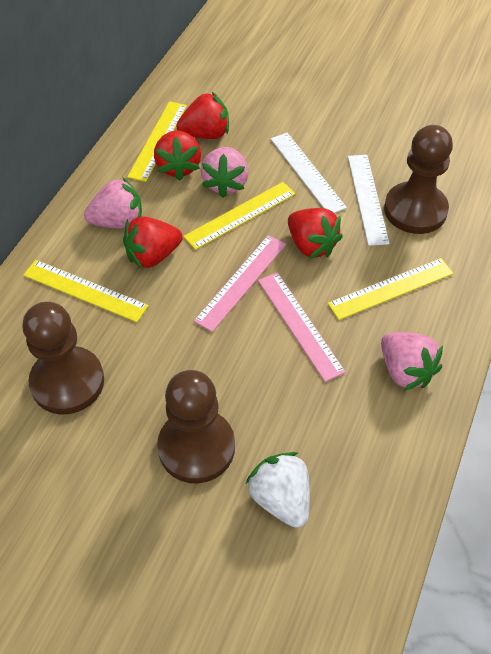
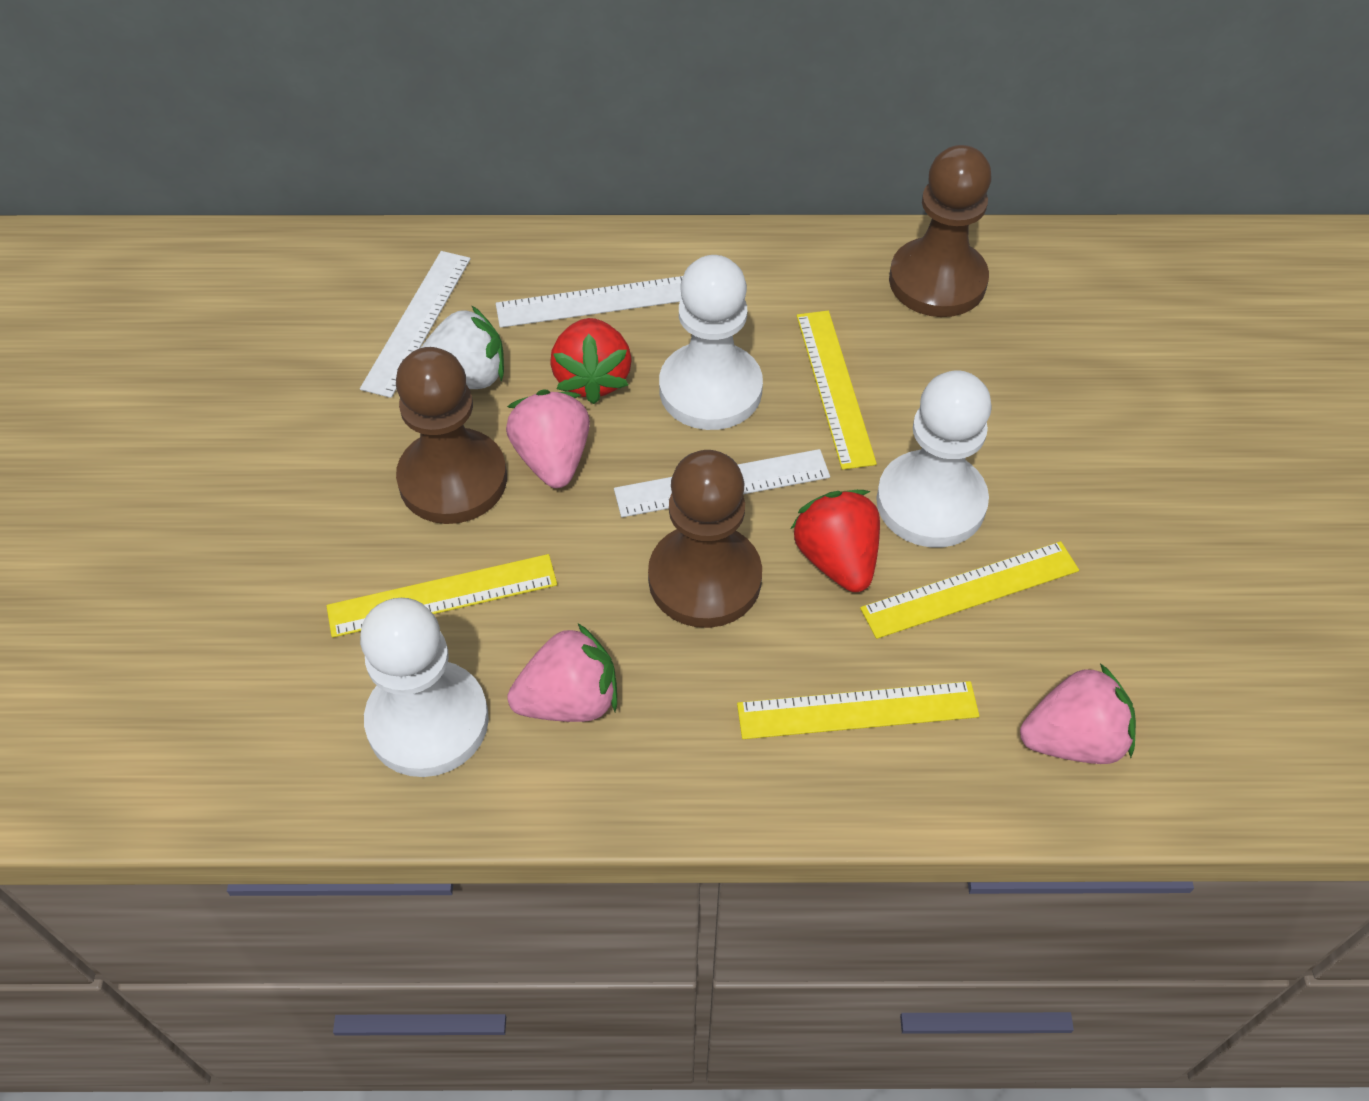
pink ruler: [194,235,286,332] [258,272,346,382] = 2 -> none = 0
red strawberry: [123,216,183,269] [154,130,201,180] [176,92,229,139] [288,208,343,259] = 4 -> [550,318,632,404] [791,490,880,592] = 2
white pawn: none = 0 -> [360,598,489,777] [659,255,763,430] [876,370,992,547] = 3
white ruler: [271,133,347,213] [348,155,389,246] = 2 -> [360,251,471,398] [496,276,683,328] [614,449,830,517] = 3

